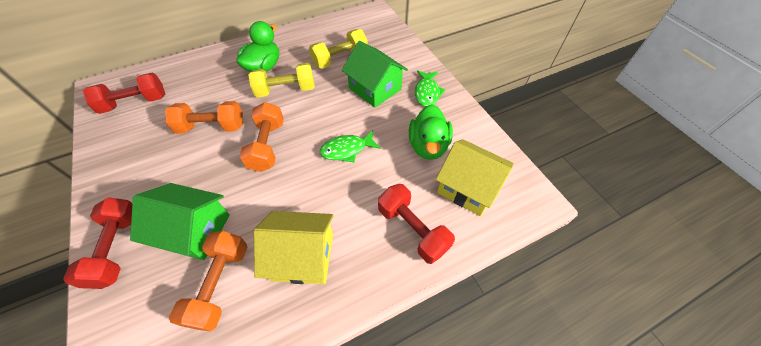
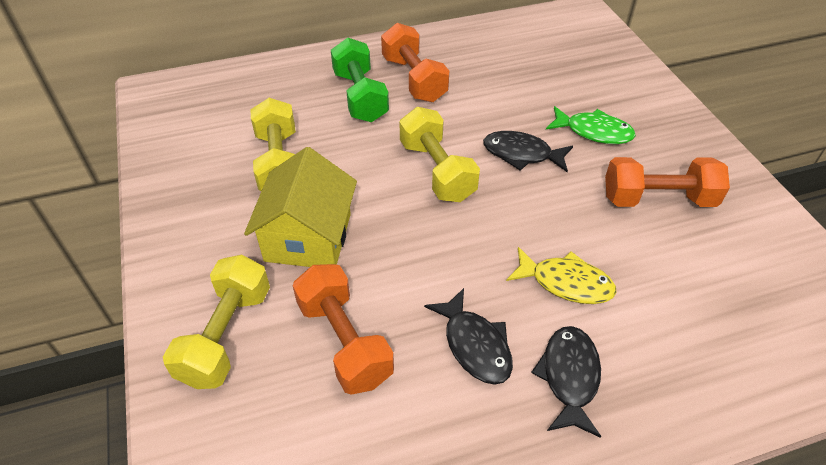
black fish: none = 0 -> [424,288,513,385] [483,131,573,172] [531,326,602,438] = 3
green duck: [236,21,279,72] [409,104,453,160] = 2 -> none = 0
green dumbbell: none = 0 -> [331,38,389,122] = 1
green fish: [320,130,381,163] [415,71,445,107] = 2 -> [546,106,636,144] = 1
green house: [130,183,230,260] [342,41,408,108] = 2 -> none = 0
red dumbbell: [63,197,132,289] [83,73,165,114] [378,184,455,264] = 3 -> none = 0
yellow dumbbell: [248,63,315,98] [309,29,368,69] = 2 -> [163,255,270,389] [250,98,296,191] [400,107,480,202] = 3
yellow fish: none = 0 -> [506,247,617,304] = 1
yellow house: [254,211,334,284] [436,139,514,216] = 2 -> [244,147,357,267] = 1

